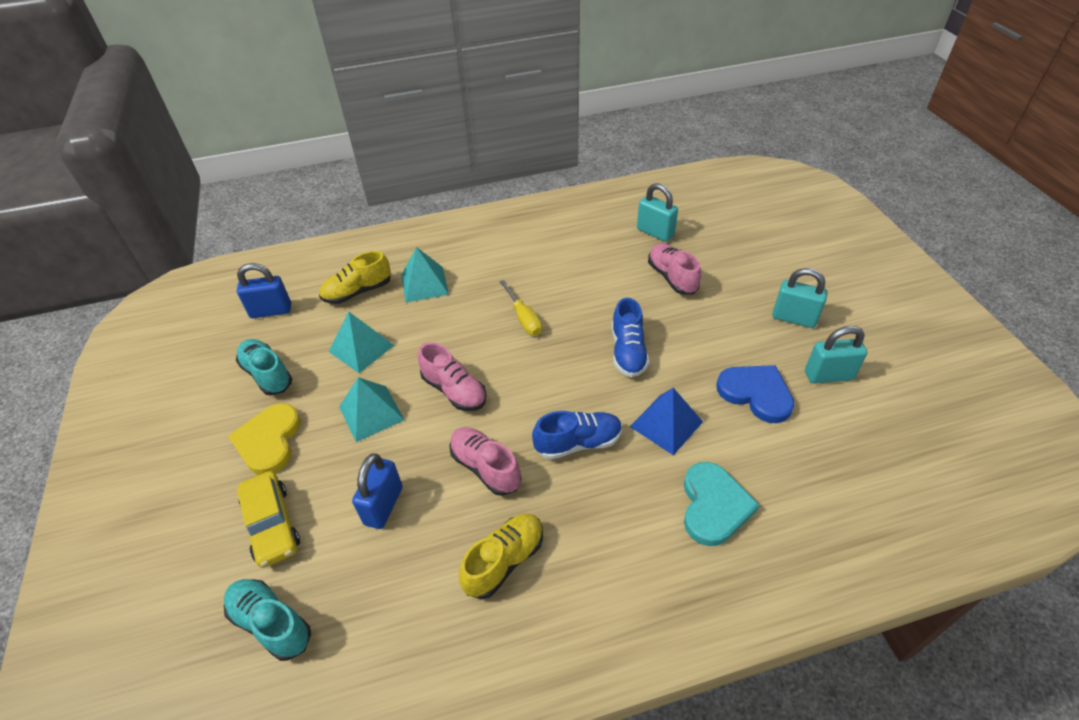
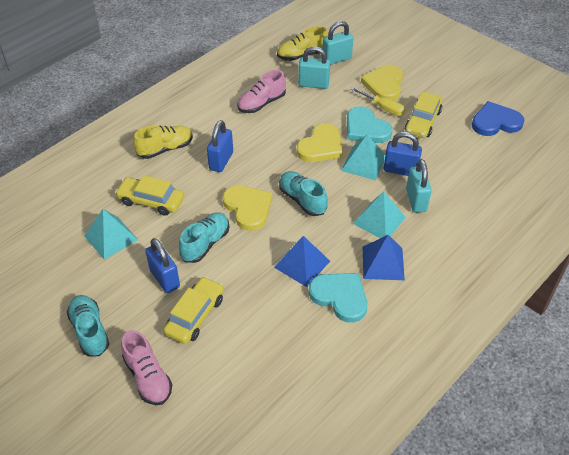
blue padlock: [237,263,291,318] [352,453,403,529] = 2 -> [145,238,180,293] [207,120,233,172] [384,132,422,176] = 3
blue pyramid: [630,388,703,455] = 1 -> [274,236,330,287] [363,235,405,280] = 2
blue shoe: [532,411,622,460] [612,298,649,377] = 2 -> none = 0
pink shoe: [418,342,487,411] [449,427,521,496] [648,243,701,295] = 3 -> [121,330,172,405] [237,70,286,113] = 2
turquoise heart: [684,462,759,546] = 1 -> [309,273,367,323] [347,106,393,143] = 2
turquoise shoe: [224,579,311,661] [236,339,292,396] = 2 -> [67,295,109,356] [179,212,229,263] [279,171,328,216] = 3
yellow car: [237,471,300,568] = 1 -> [115,175,184,216] [164,276,224,344] [405,92,442,138] = 3
yellow heart: [228,403,301,475] = 1 -> [222,185,272,231] [297,123,343,162] [361,65,403,100] = 3

